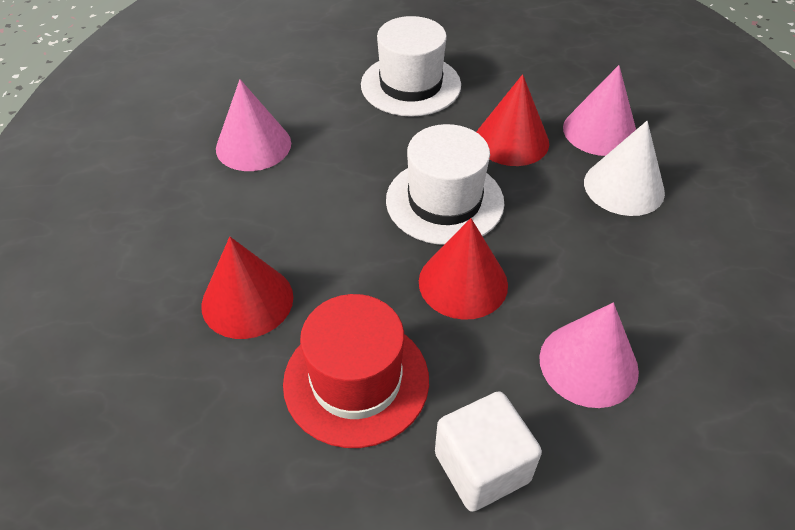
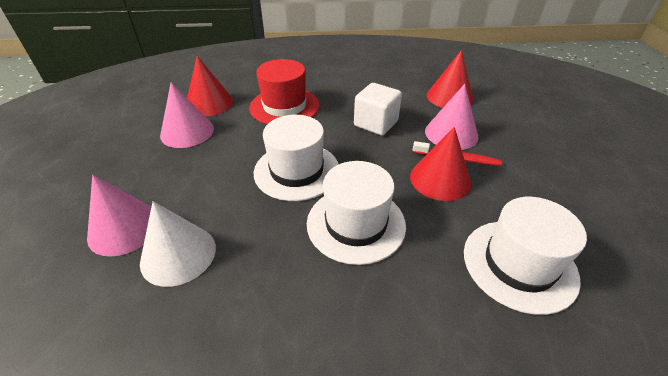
red toothbrush: none = 0 -> [413,141,502,166] = 1
white hat: [361,16,461,117] [386,124,504,245] = 2 -> [254,115,338,201] [307,161,406,265] [464,197,587,315] = 3

